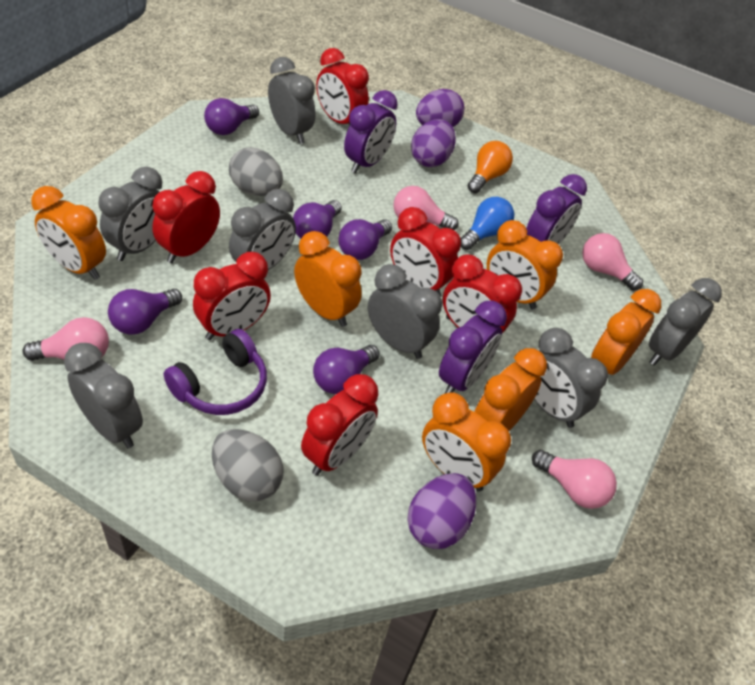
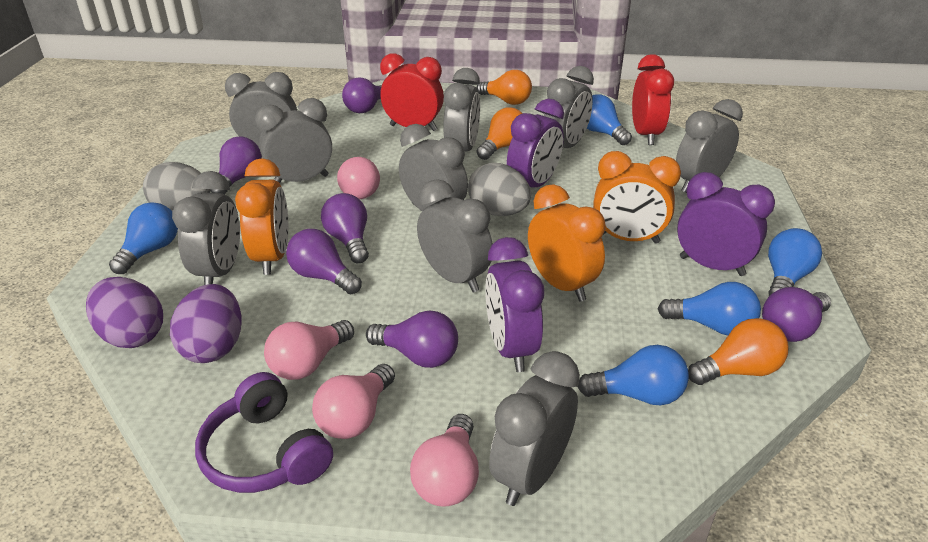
blue light bulb: [460,197,514,250] = 1 -> [109,202,178,274] [577,345,689,405] [587,94,632,145] [658,282,761,335] [768,228,822,296] = 5
grey clock: [64,343,143,448] [98,167,162,261] [229,189,296,270] [268,57,315,144] [368,264,442,359] [534,328,608,428] [649,278,722,366] = 7 -> [172,171,240,285] [225,72,297,147] [255,98,332,183] [399,124,468,211] [417,179,493,293] [443,68,480,151] [489,351,580,506] [544,66,594,148] [676,99,743,193] = 9
orange clock: [31,186,106,280] [294,231,362,327] [422,392,511,491] [474,348,547,431] [487,220,563,309] [591,289,661,375] = 6 -> [235,158,288,275] [528,184,606,302] [593,151,681,244] = 3
orange light bulb: [468,141,513,193] = 1 -> [477,70,532,105] [477,108,523,160] [688,318,789,385] = 3
purple egg: [407,473,476,549] [411,119,456,167] [416,89,464,127] = 3 -> [86,277,163,348] [170,284,242,363] = 2
purple light bulb: [108,288,182,334] [204,98,259,135] [293,200,342,238] [313,345,380,394] [339,219,392,260] = 5 -> [210,136,262,194] [286,229,362,294] [321,193,369,263] [342,77,382,113] [366,310,458,368] [762,287,831,342] = 6
red clock: [152,171,220,263] [193,252,271,340] [301,374,378,476] [316,48,369,125] [390,207,461,297] [443,255,522,333] = 6 -> [380,53,444,131] [632,54,674,145] = 2

